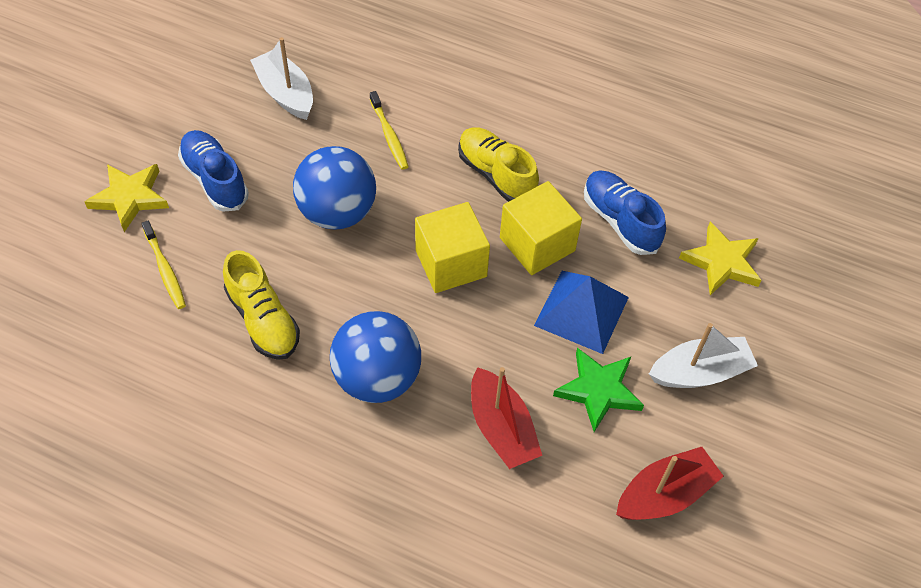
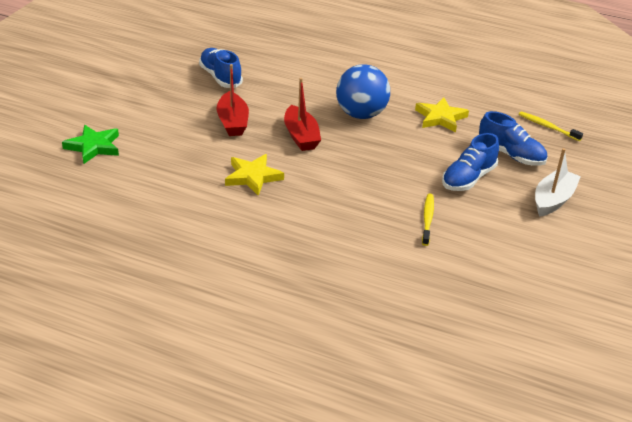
blue ball: [293,146,376,230] [330,311,421,403] = 2 -> [336,64,390,119] = 1
blue pyramid: [534,271,629,354] = 1 -> none = 0
blue shoe: [178,130,249,211] [584,171,666,255] = 2 -> [199,48,243,88] [442,133,499,191] [479,111,547,166] = 3
white boat: [250,37,313,120] [649,323,758,388] = 2 -> [535,148,581,217] = 1
yellow cube: [415,202,490,293] [500,181,582,275] = 2 -> none = 0
yellow shoe: [223,250,300,360] [458,127,539,202] = 2 -> none = 0

